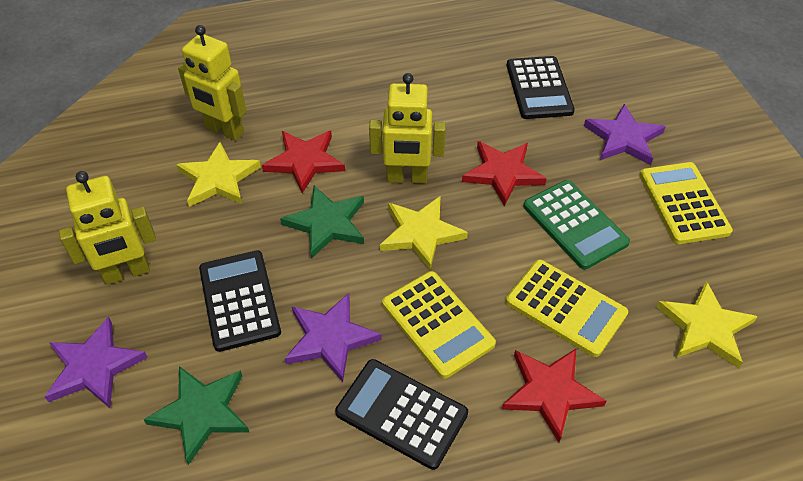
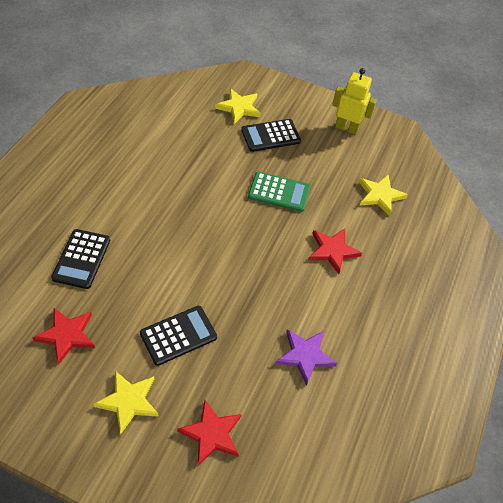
green star: [143,366,249,465] [280,186,364,259] = 2 -> none = 0
purple star: [45,317,148,408] [285,293,382,382] [584,104,666,165] = 3 -> [275,329,337,386] = 1
yellow calculator: [382,271,496,379] [506,260,628,357] [640,162,733,244] = 3 -> none = 0
yellow robot: [59,171,156,285] [178,25,247,140] [369,73,446,183] = 3 -> [332,68,377,135] = 1

